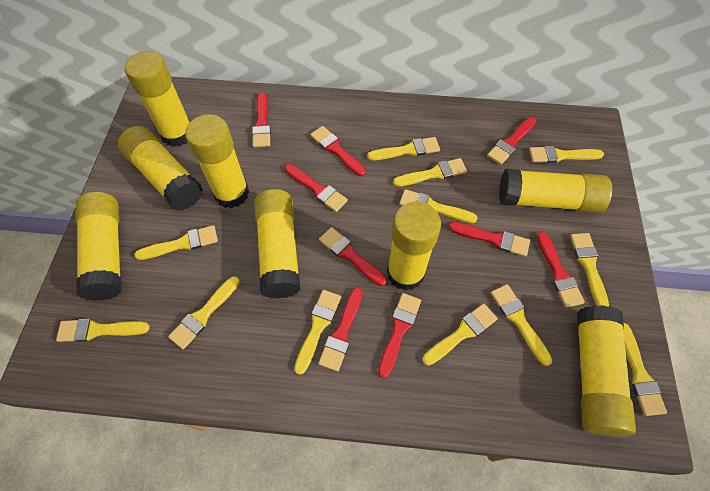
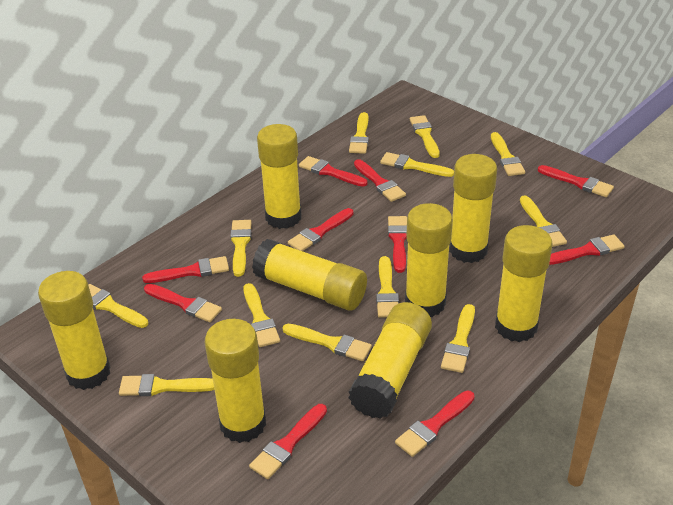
red brush: [252,93,271,147] [285,164,348,212] [310,126,366,176] [318,287,363,372] [319,227,387,286] [378,293,421,378] [448,222,530,257] [487,117,536,165] [537,232,585,308] = 9 -> [142,256,229,283] [144,284,222,322] [249,404,327,479] [288,208,354,251] [299,156,368,187] [354,159,406,202] [388,216,407,273] [395,391,475,457] [538,165,614,197] [549,234,625,265] = 10

